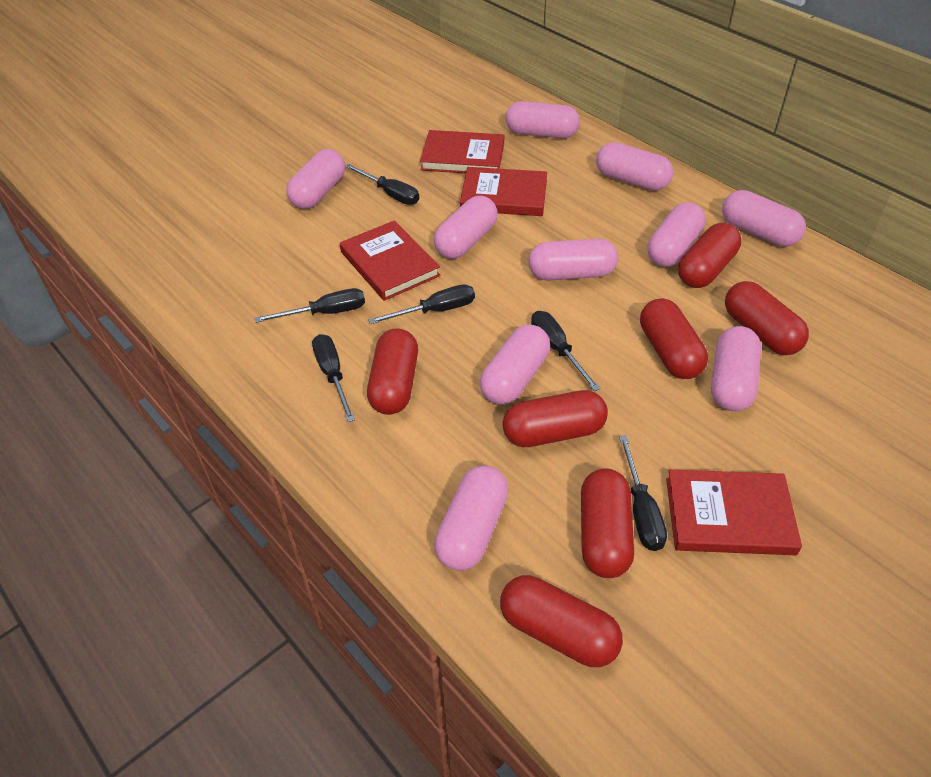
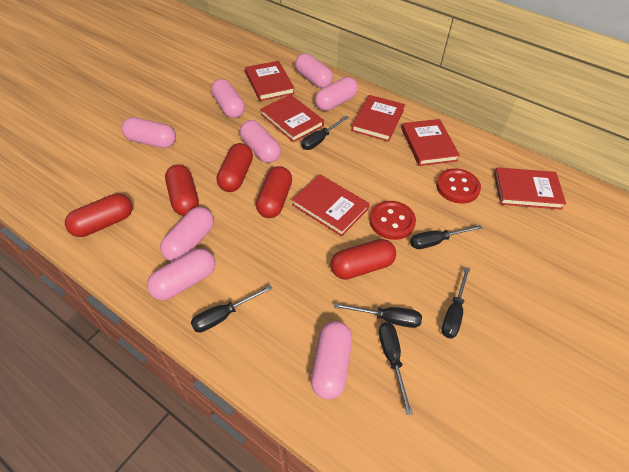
pink capsule: [286,149,345,209] [434,196,498,259] [434,466,508,571] [480,324,550,405] [506,101,580,139] [529,238,618,281] [596,142,673,191] [648,202,706,267] [711,326,761,411] [722,190,806,247] = 10 -> [121,117,176,148] [147,249,215,300] [160,207,214,262] [211,79,245,118] [240,120,281,163] [295,53,333,88] [311,321,352,400] [315,77,358,111] = 8
red book: [340,220,441,301] [420,130,504,173] [460,167,547,216] [666,469,802,555] = 4 -> [245,61,295,101] [260,94,324,142] [292,175,370,236] [351,95,405,142] [401,119,460,166] [494,167,566,210] = 6
red button: none = 0 -> [369,201,416,240] [436,168,481,204] = 2
red capsule: [367,328,418,415] [500,575,623,667] [503,390,608,447] [581,468,634,578] [640,298,708,379] [678,223,741,288] [725,281,809,355] = 7 -> [65,194,132,237] [165,165,199,216] [216,143,253,192] [256,166,292,218] [330,239,396,280] = 5

